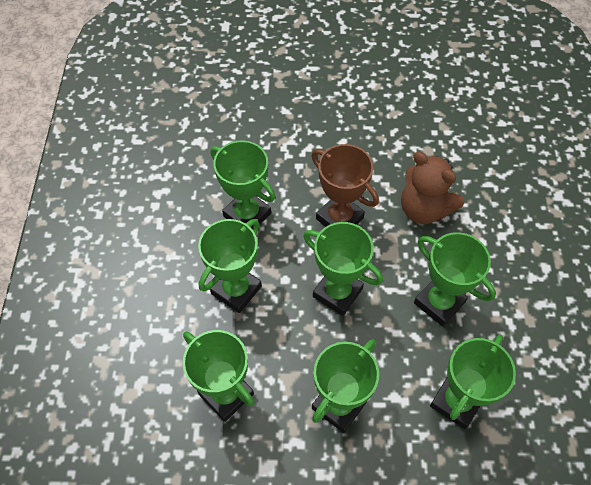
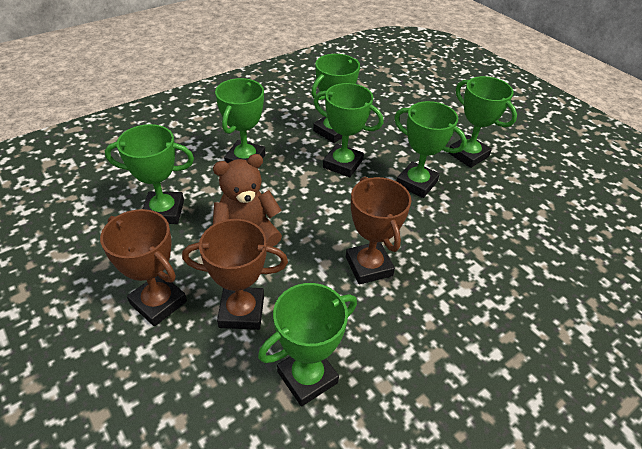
brown trophy: [311,144,379,227] = 1 -> [100,209,187,326] [182,219,288,330] [346,176,411,284] = 3

